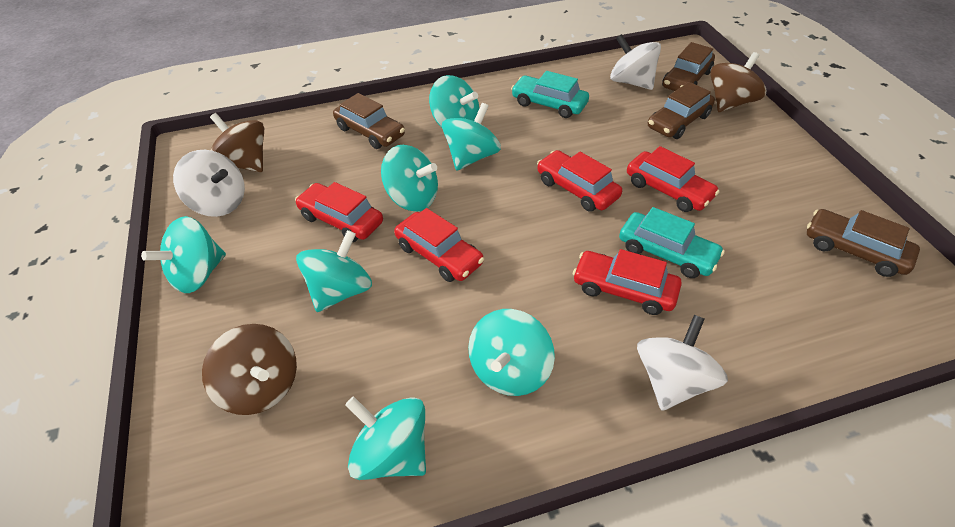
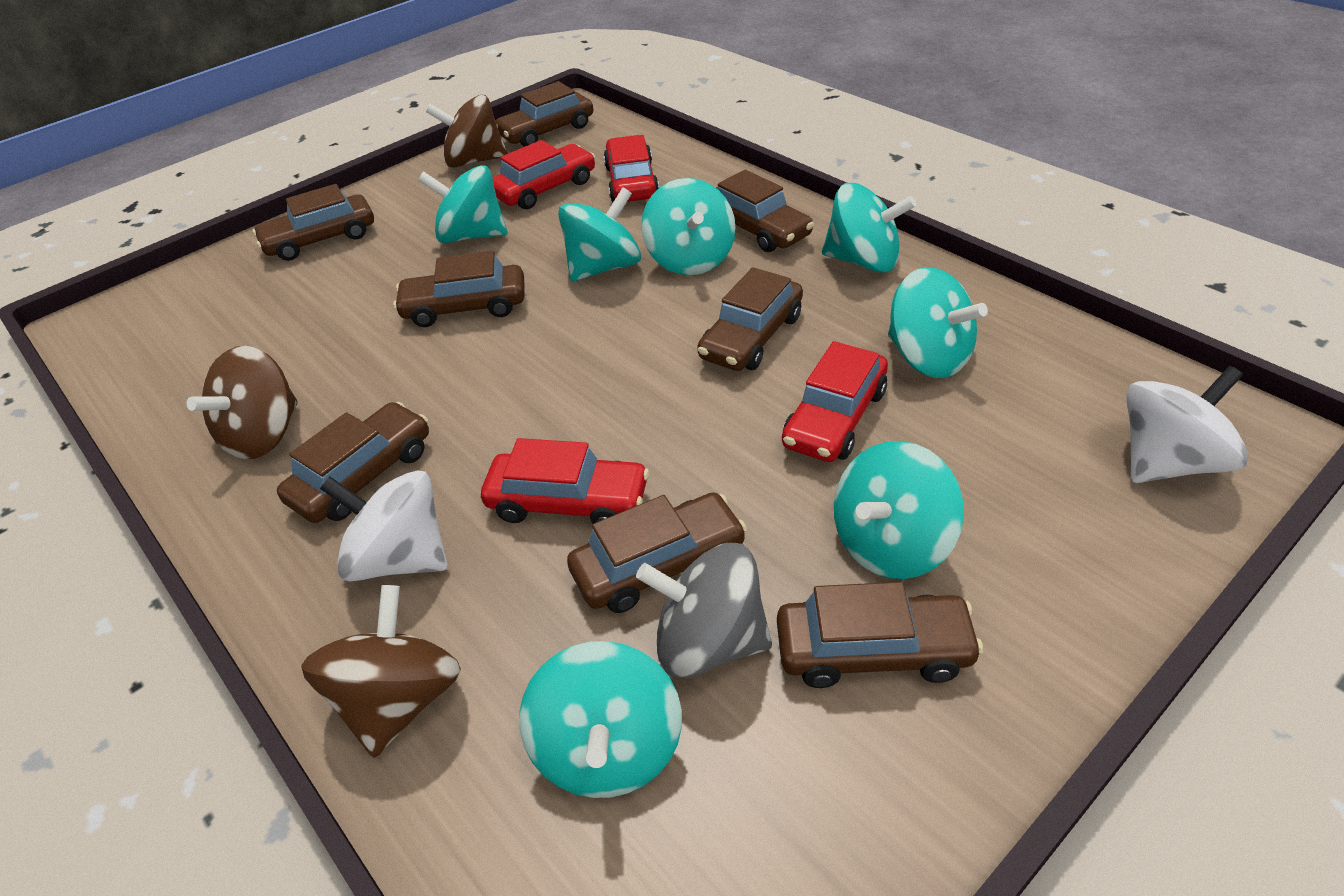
brown car: [333,93,405,149] [648,82,715,139] [662,42,715,91] [807,209,920,277] = 4 -> [252,184,374,261] [277,402,429,523] [393,251,524,327] [496,81,593,147] [567,492,747,613] [697,267,803,371] [716,170,814,252] [777,582,983,688] = 8
grey spinning top: none = 0 -> [636,543,772,678] = 1
red car: [295,182,383,242] [394,208,484,282] [537,150,622,212] [573,249,682,315] [627,146,720,212] = 5 -> [481,438,649,524] [492,140,595,209] [603,135,659,202] [782,341,888,462] = 4
turquoise car: [511,71,589,118] [619,207,725,278] = 2 -> none = 0
white spinning top: [173,150,245,217] [610,34,661,90] [637,315,728,411] = 3 -> [320,470,448,582] [1126,366,1248,483] = 2

